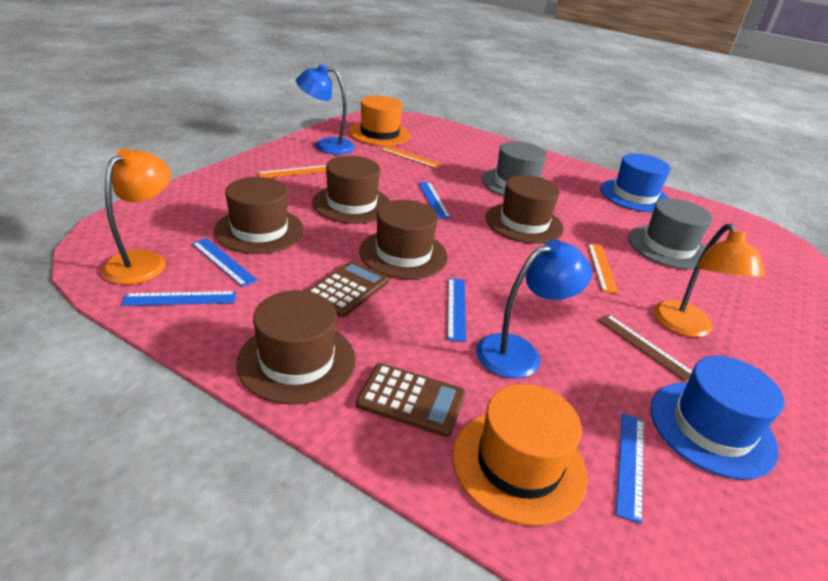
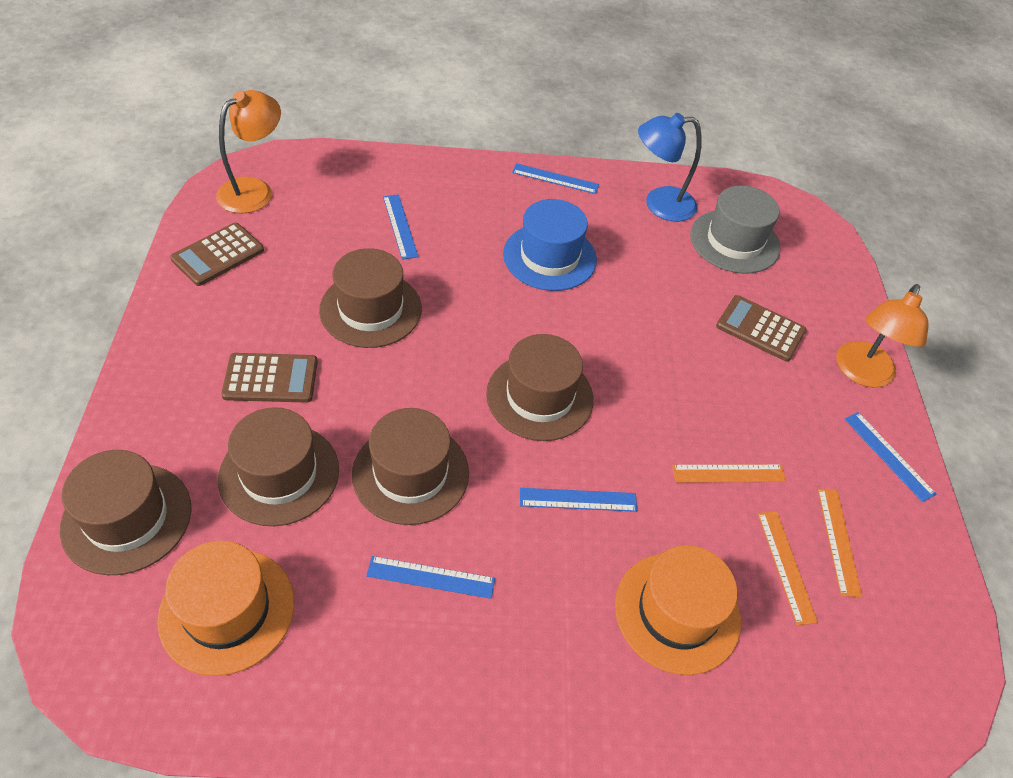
blue hat: [600,153,671,212] [650,356,785,480] = 2 -> [503,199,597,291] = 1
blue lamp: [296,64,355,154] [476,239,592,378] = 2 -> [638,113,702,222] = 1
brown calculator: [307,260,389,318] [356,363,466,437] = 2 -> [170,222,264,286] [221,353,318,403] [716,295,807,362] = 3
brown ruler: [598,314,692,381] = 1 -> none = 0
grey hat: [482,141,547,196] [628,198,712,270] = 2 -> [690,185,781,274] = 1

